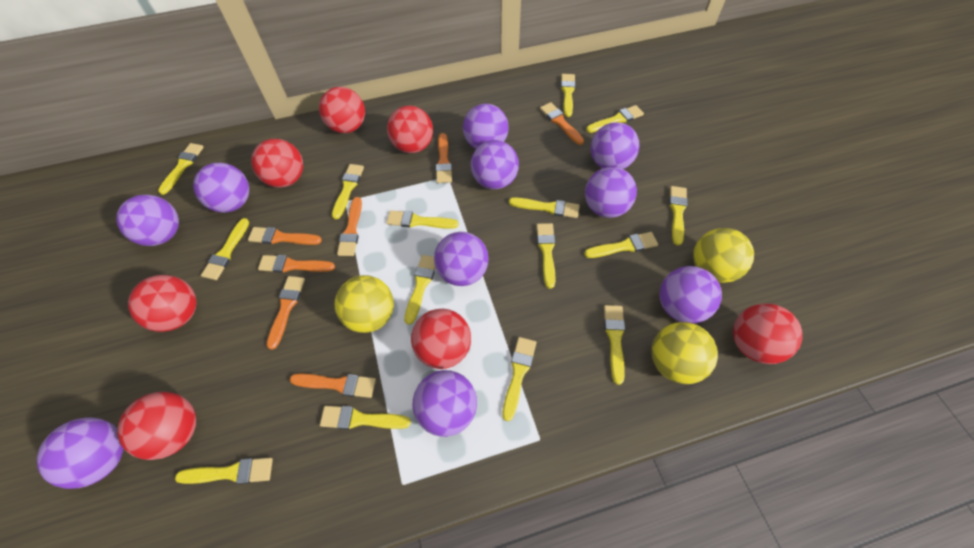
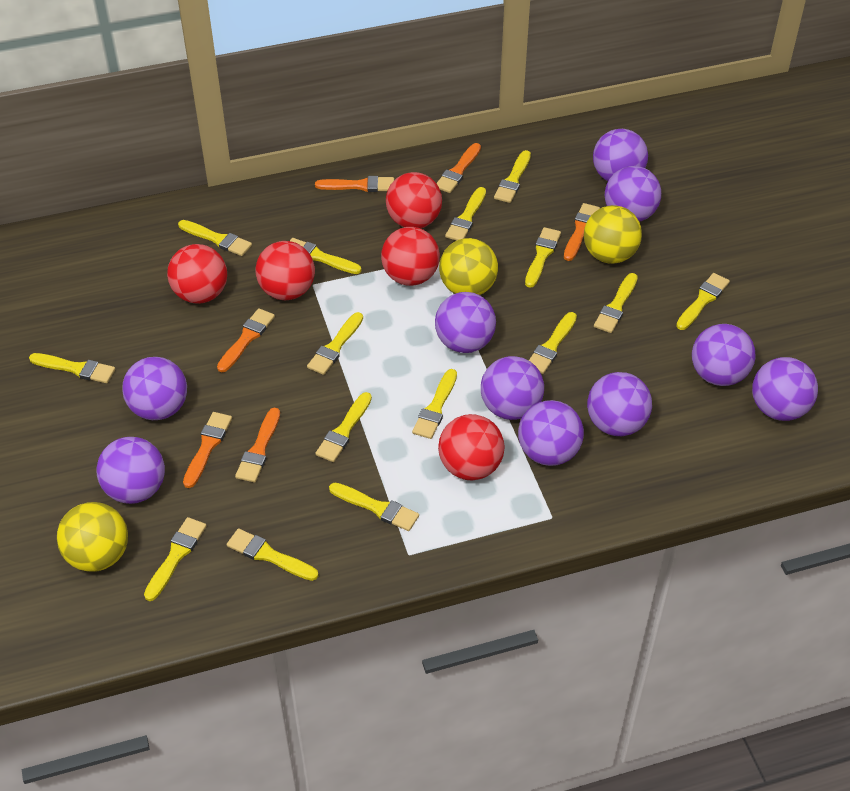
orange brush: [248,227,322,245] [258,255,335,273] [266,276,305,350] [290,373,376,398] [337,197,362,256] [436,133,452,183] [540,102,584,145] = 7 -> [183,412,232,488] [217,308,275,372] [235,407,280,482] [315,176,394,192] [437,143,481,193] [564,203,600,261] = 6
red ball: [117,392,196,460] [128,275,196,332] [251,139,303,188] [319,87,365,133] [387,106,433,153] [411,309,471,369] [733,303,803,364] = 7 -> [167,244,227,304] [256,241,315,300] [381,227,440,286] [386,172,442,228] [438,414,505,480] = 5

